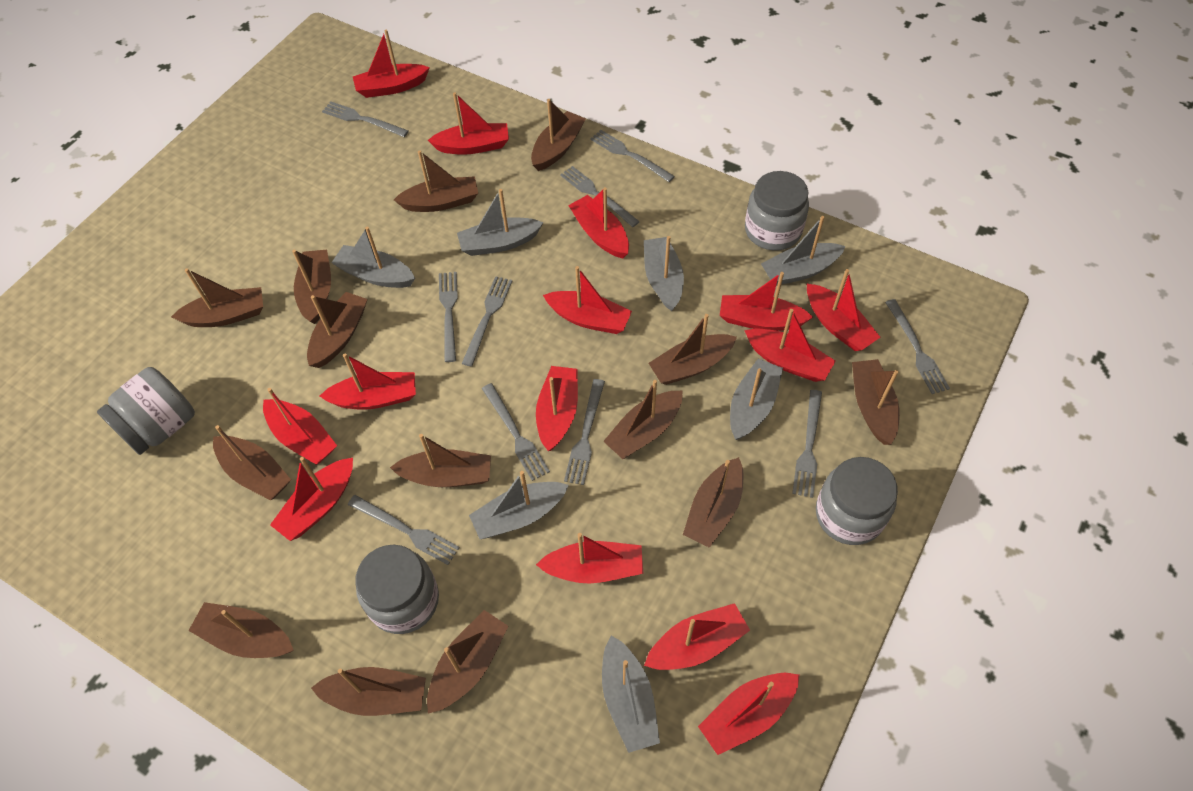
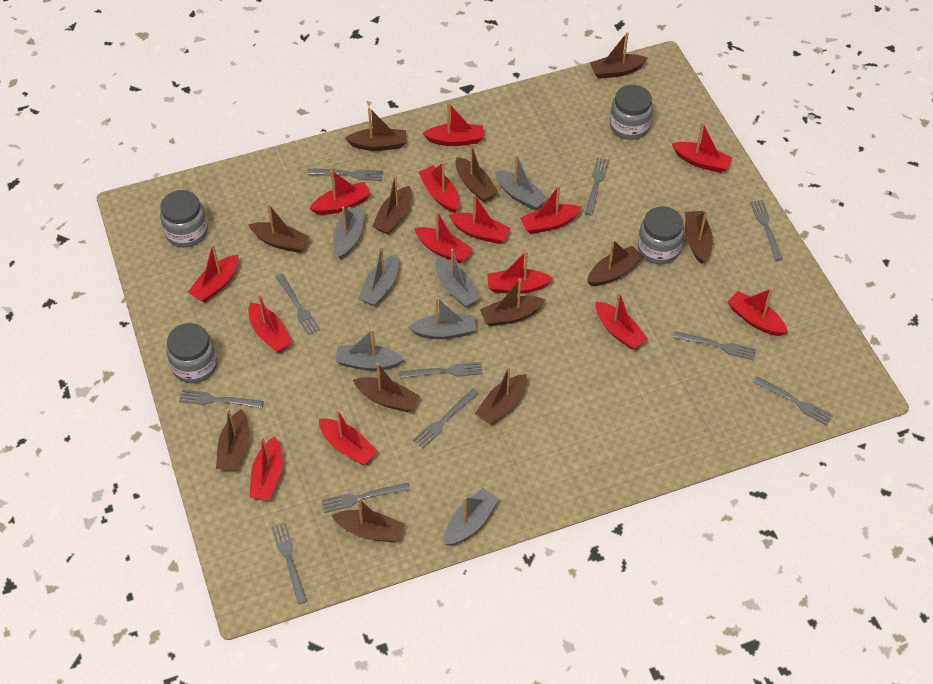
brown boat: [171,268,263,327] [188,602,294,658] [213,425,291,500] [292,250,331,324] [307,292,368,368] [311,667,426,716] [390,434,491,487] [394,150,478,212] [427,610,508,714] [531,99,586,171] [603,380,683,459] [649,314,737,385] [683,457,744,548] [852,359,900,445] = 14 -> [216,409,249,471] [249,204,310,253] [331,498,405,543] [345,107,406,151] [353,363,420,412] [372,175,412,234] [455,144,499,202] [475,366,527,425] [480,279,545,326] [587,240,643,286] [590,32,648,79] [685,210,713,264] = 12
grey fork: [322,101,409,137] [348,495,460,565] [439,272,458,362] [462,276,512,367] [482,383,550,481] [560,166,640,227] [564,379,605,485] [590,130,675,182] [792,390,822,498] [885,299,950,394] = 10 -> [179,390,264,408] [271,522,307,604] [276,274,320,335] [307,169,383,181] [322,483,410,513] [399,362,483,379] [413,388,479,449] [585,157,609,215] [673,331,756,361] [750,200,783,261] [753,376,834,426] = 11

